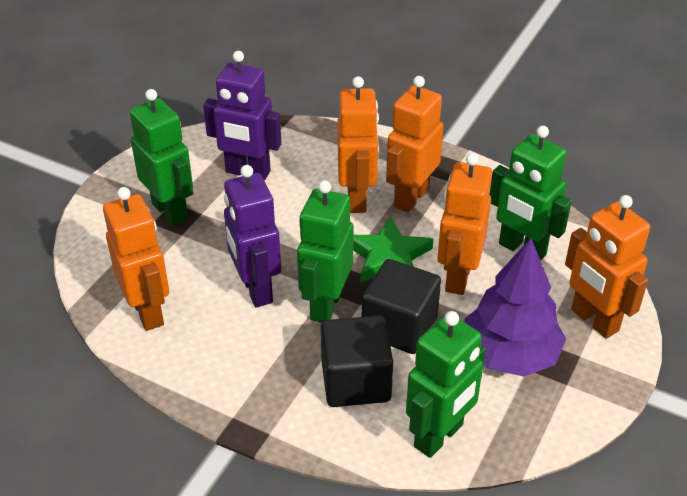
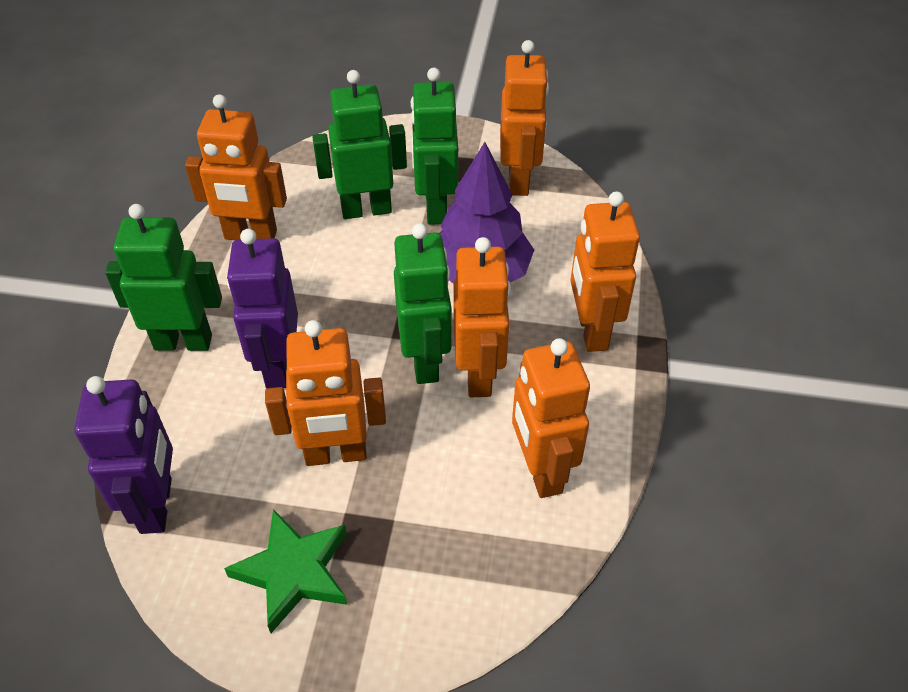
black cube: [321,315,393,407] [362,259,441,354] = 2 -> none = 0
orange robot: [103,187,169,331] [338,76,379,213] [386,76,444,213] [437,153,492,295] [565,195,650,339] = 5 -> [185,94,287,240] [265,320,386,466] [454,237,511,397] [500,40,549,196] [512,338,590,498] [570,191,640,352] = 6

